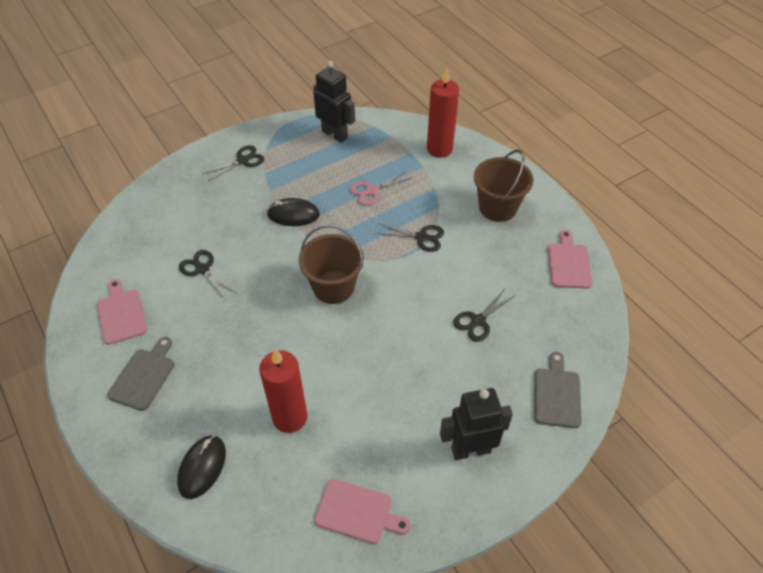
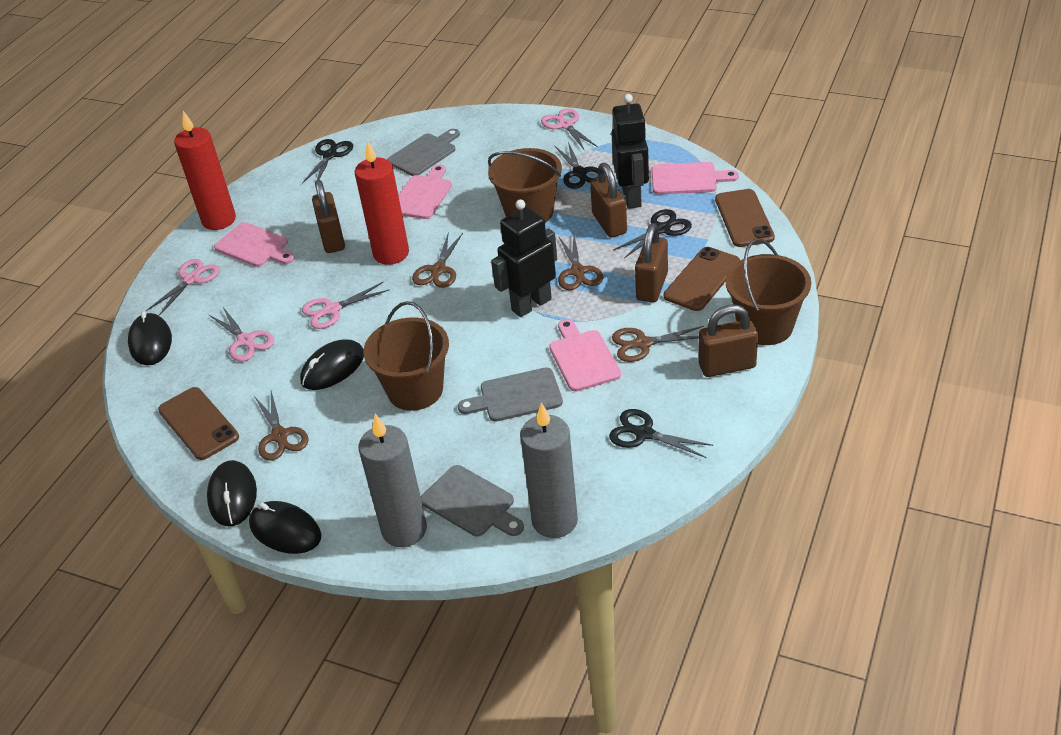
black mouse: [177,435,226,499] [267,198,320,226] = 2 -> [128,311,172,365] [207,460,257,526] [249,501,321,554] [300,339,364,390] = 4
brown bucket: [299,225,364,304] [474,150,534,222] = 2 -> [363,301,449,411] [488,148,562,223] [726,238,811,345] = 3
brown padlock: none = 0 -> [312,180,345,253] [590,163,627,238] [635,223,668,302] [699,304,758,377] = 4
brown phone: none = 0 -> [158,387,239,460] [664,247,740,311] [715,189,775,247] = 3
brown scissors: none = 0 -> [254,391,309,461] [412,232,463,288] [558,235,603,290] [612,326,704,362] = 4
grey candle: none = 0 -> [358,414,427,547] [520,402,578,538] = 2
grey cutting board: [107,337,174,411] [534,352,582,428] = 2 -> [387,129,460,176] [421,465,524,536] [458,367,563,422] = 3
pink cutting board: [97,279,147,345] [314,479,411,544] [548,230,593,289] = 3 -> [214,222,295,267] [398,165,452,219] [549,319,621,391] [652,162,739,195] = 4
pink scissors: [350,171,411,205] = 1 -> [146,259,220,316] [208,307,274,362] [302,282,390,329] [541,108,597,151] = 4

